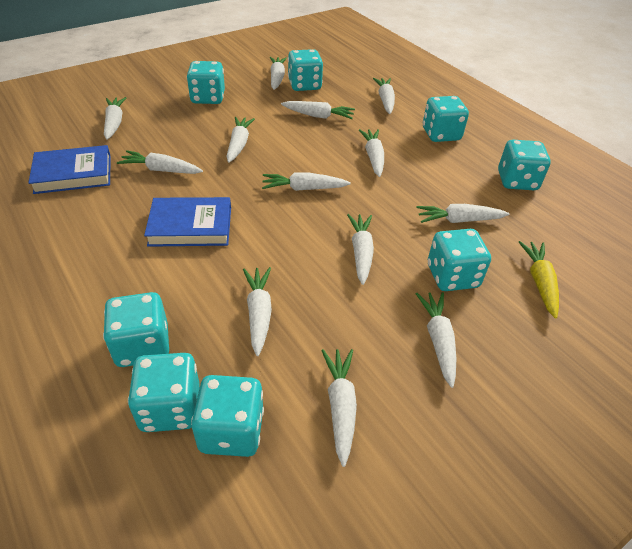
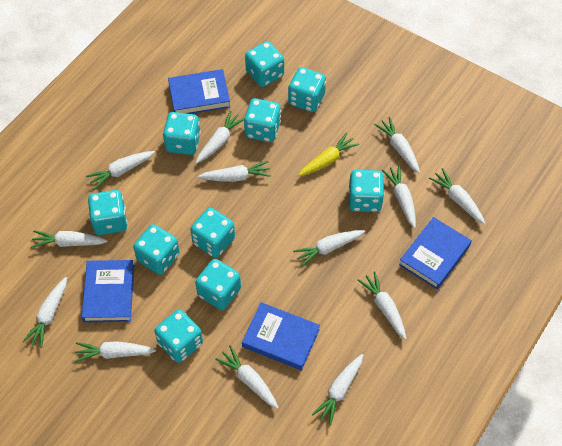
blue book: [28,145,111,194] [144,197,231,247] = 2 -> [82,260,134,322] [168,69,230,114] [242,302,320,370] [399,217,472,289] = 4
turquoise dice: [103,292,169,367] [128,353,200,432] [187,61,225,104] [191,375,264,457] [288,49,323,91] [423,96,469,142] [428,229,491,291] [498,140,551,190] = 8 -> [88,190,128,235] [133,224,180,275] [155,309,203,363] [163,112,201,155] [190,208,235,258] [195,259,241,310] [244,98,281,142] [245,41,284,87] [288,67,326,112] [349,170,384,212] = 10

